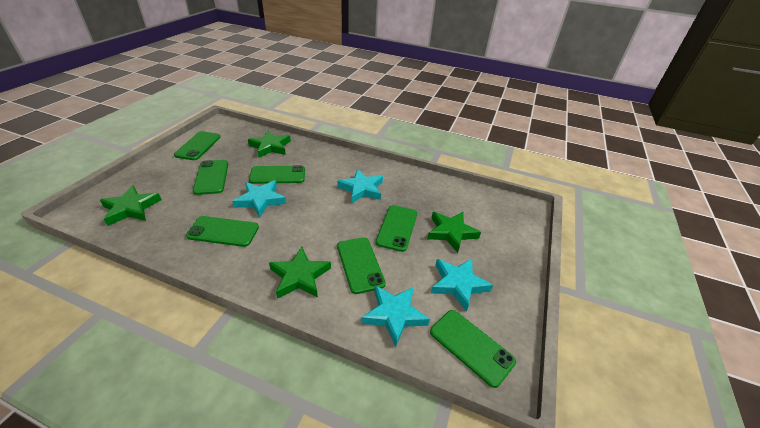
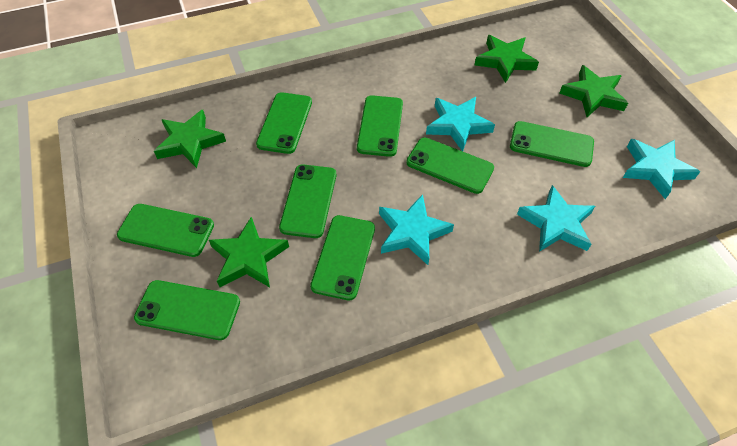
green phone: [174,131,220,160] [186,216,259,247] [193,160,228,195] [249,165,305,184] [337,237,386,294] [376,205,417,252] [430,310,516,388] = 7 -> [117,204,214,257] [134,280,240,340] [256,92,312,154] [279,164,336,238] [310,215,375,300] [357,95,403,157] [406,137,494,194] [510,121,594,167] = 8

